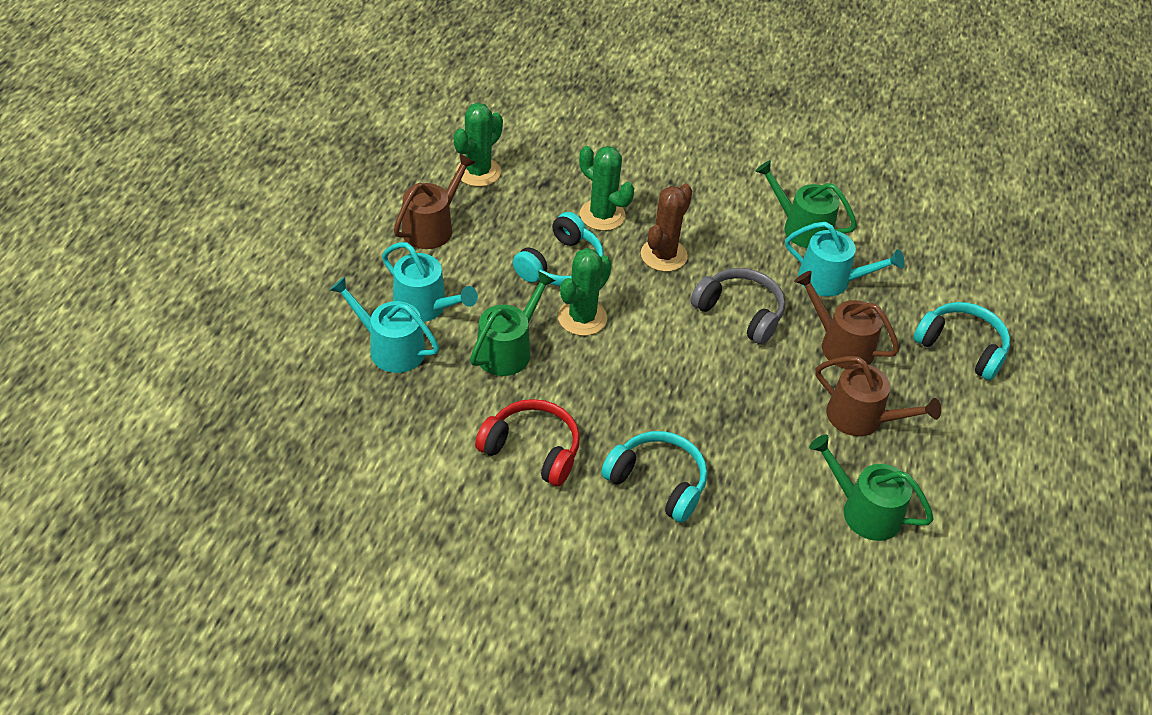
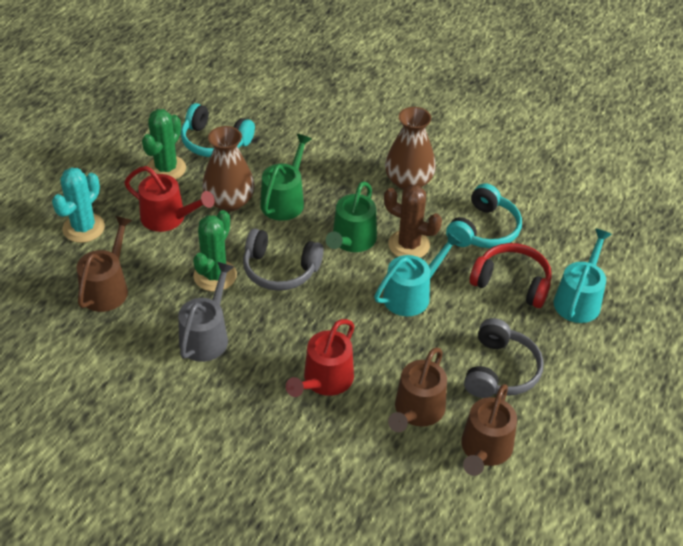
brown vase: none = 0 -> [202,126,255,212] [385,107,436,190] = 2
green cactus: [453,103,503,187] [558,248,612,336] [579,146,634,231] = 3 -> [142,109,186,179] [193,210,237,291] = 2
green watering can: [470,271,556,376] [755,160,857,248] [809,434,934,541] = 3 -> [260,134,312,221] [326,181,377,252] = 2
grey headphones: [690,268,785,345] = 1 -> [243,228,324,291] [464,318,544,398] = 2
grey watering can: none = 0 -> [178,262,234,362] = 1
red watering can: none = 0 -> [124,166,215,232] [286,319,354,397] = 2
turquoise cactus: none = 0 -> [52,168,105,243] = 1
turquoise headphones: [513,212,604,286] [601,431,707,523] [913,302,1010,381] = 3 -> [181,103,255,157] [446,183,522,248] = 2
turquoise watering can: [330,277,439,373] [382,242,478,322] [785,222,905,297] = 3 -> [374,232,462,316] [554,229,612,323] = 2

